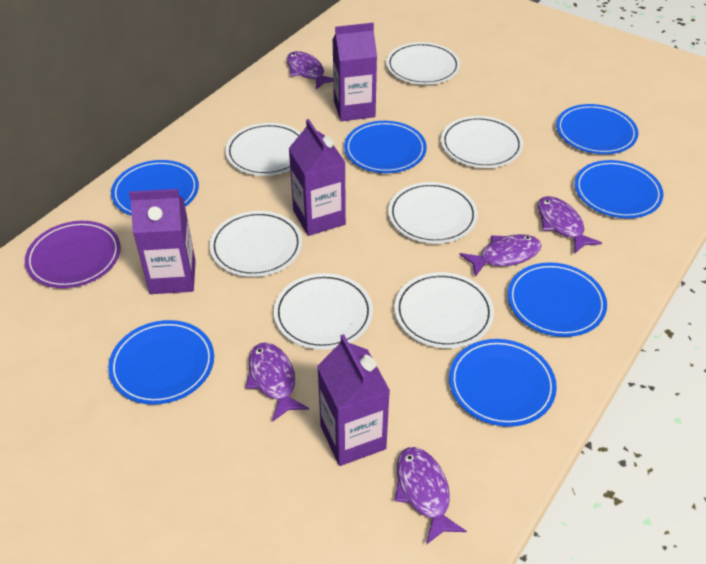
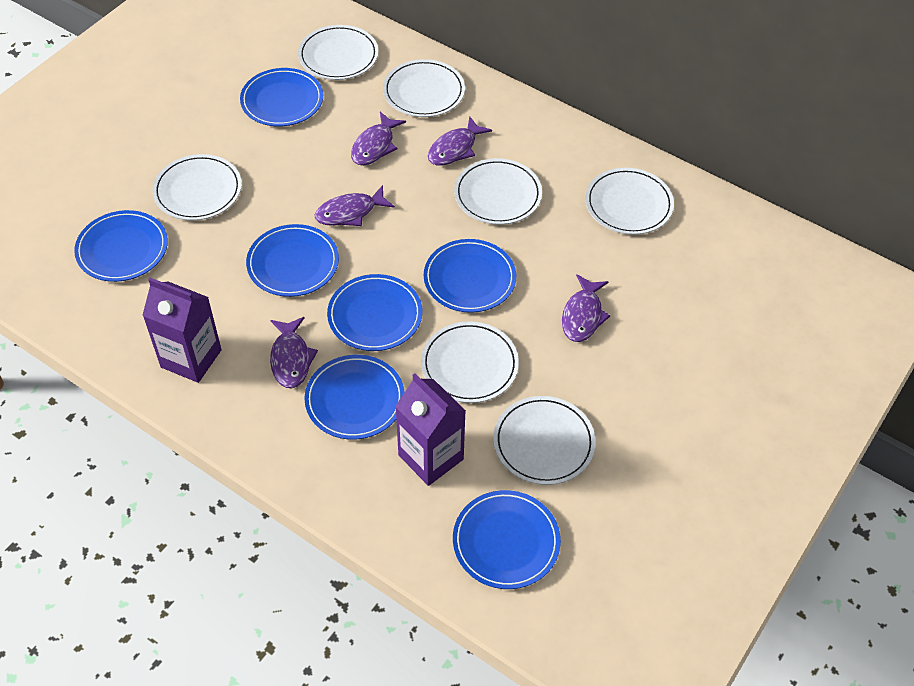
purple carton: [129,189,196,294] [288,119,346,236] [317,334,390,466] [332,23,377,121] = 4 -> [142,278,222,383] [395,373,466,486] = 2
purple plate: [25,221,121,288] = 1 -> none = 0

